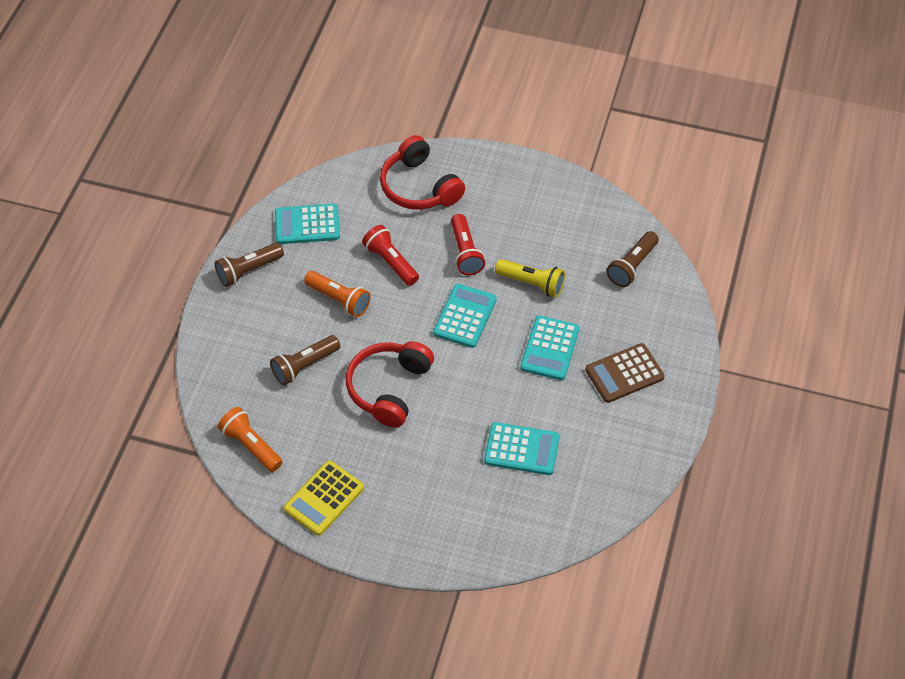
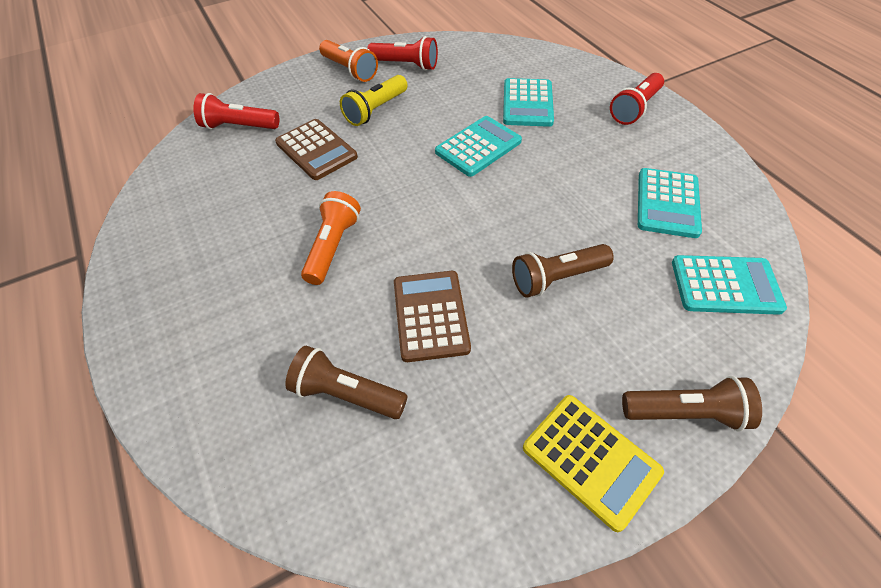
brown calculator: [585,343,665,403] = 1 -> [275,119,358,180] [394,271,471,362] = 2
red flashlight: [362,225,419,286] [451,214,485,275] = 2 -> [193,93,279,129] [367,36,438,71] [610,73,664,125] = 3
red headphones: [346,341,434,428] [380,135,465,210] = 2 -> none = 0

